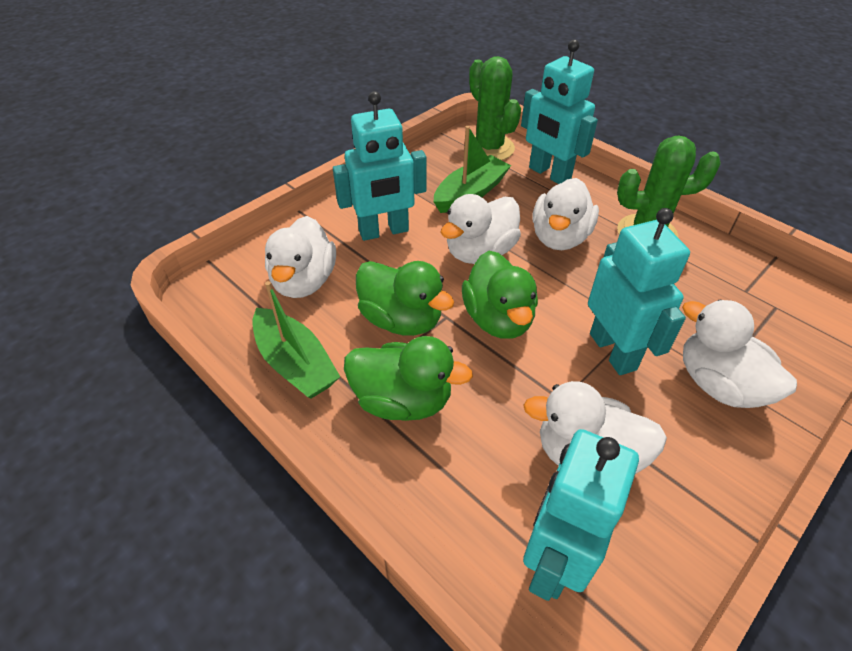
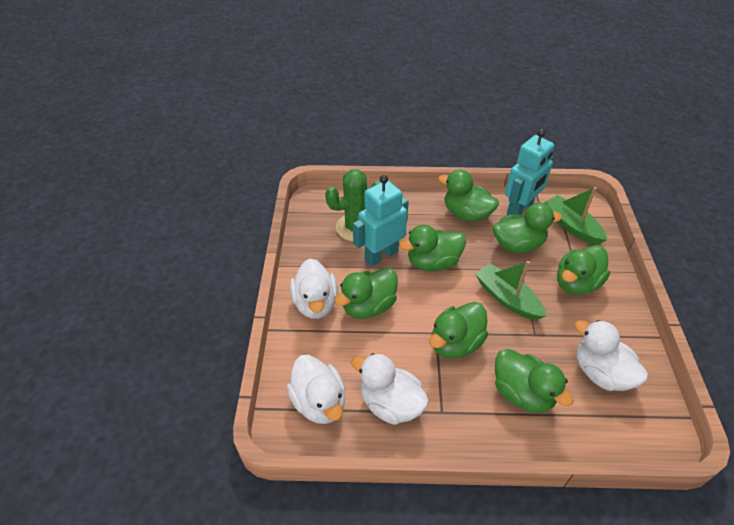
green cactus: [464,56,521,160] [617,136,721,237] = 2 -> [325,169,381,242] = 1
green duck: [344,336,473,421] [356,261,454,336] [462,251,538,339] = 3 -> [334,268,398,319] [399,225,466,271] [429,302,488,359] [438,169,499,222] [493,203,562,253] [495,349,574,413] [557,245,610,295] = 7
turquoise robot: [333,91,427,241] [521,39,598,184] [523,429,639,601] [588,208,690,375] = 4 -> [353,175,409,266] [505,129,554,215] = 2
white duck: [265,216,336,298] [440,194,521,264] [523,381,667,474] [533,178,599,250] [682,299,797,408] = 5 -> [287,355,345,424] [290,259,338,319] [351,353,429,425] [574,320,648,391] = 4

